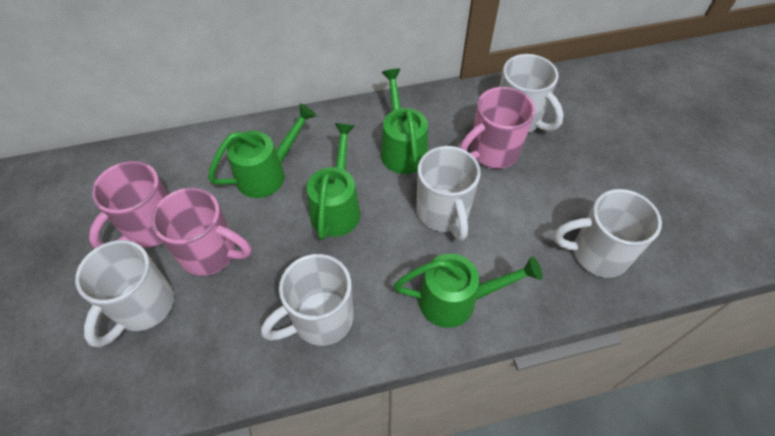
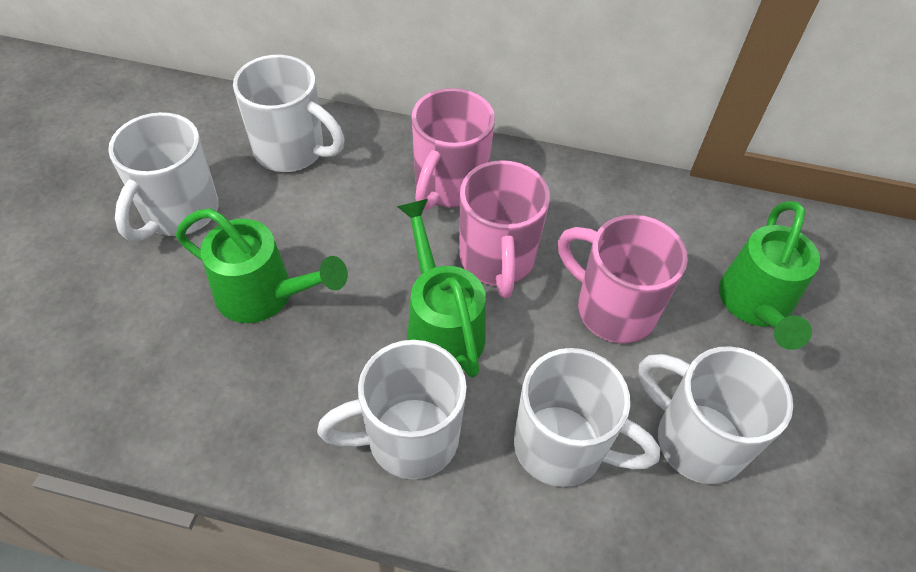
green watering can: [208,103,316,198] [307,123,361,240] [381,69,428,174] [394,253,542,328] = 4 -> [176,208,348,323] [397,199,486,378] [719,201,820,350] = 3

